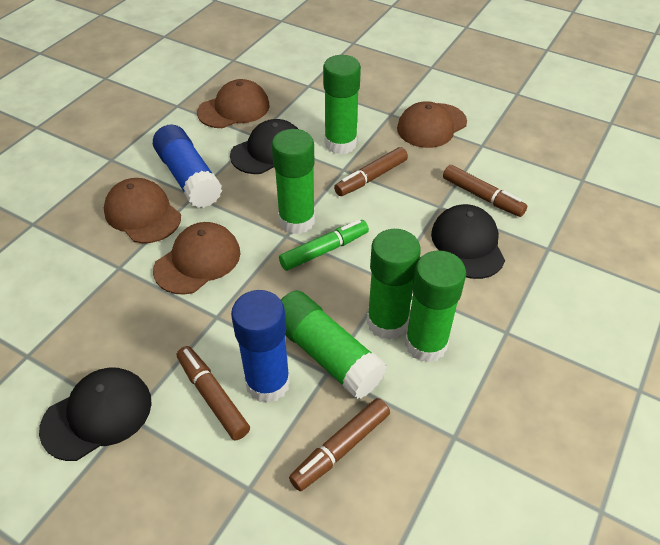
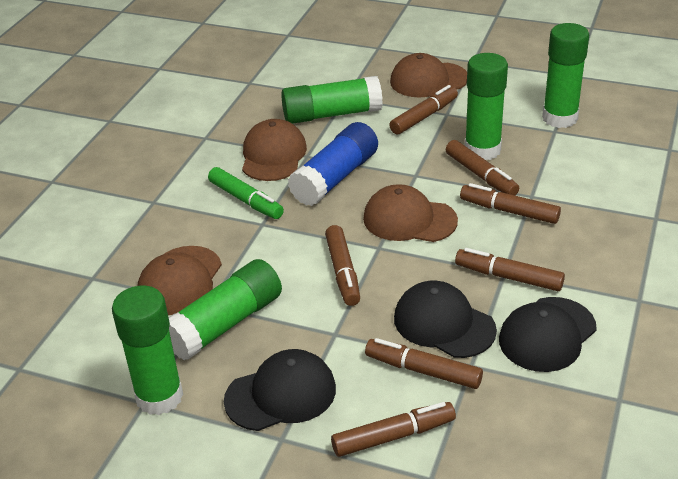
blue glue stick: [153,124,222,208] [231,290,290,403] = 2 -> [288,122,378,206] = 1
brown marker: [177,346,250,440] [289,398,390,491] [334,147,408,196] [443,165,527,217] = 4 -> [325,225,360,306] [331,402,456,457] [365,338,483,389] [389,85,458,135] [446,140,519,195] [455,248,565,291] [460,183,561,224] = 7

